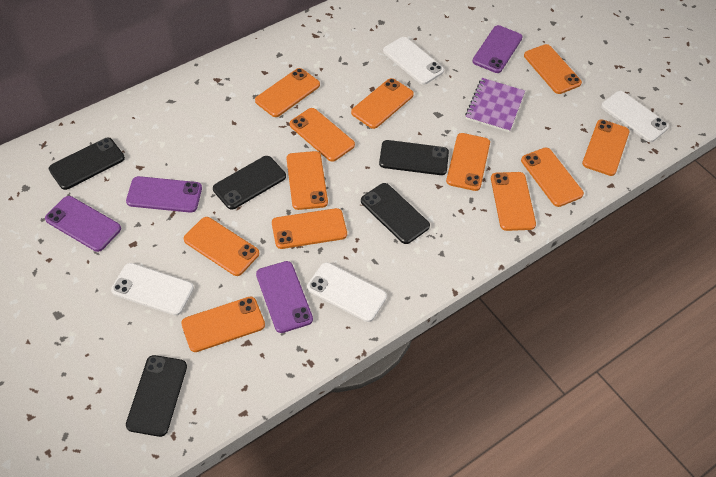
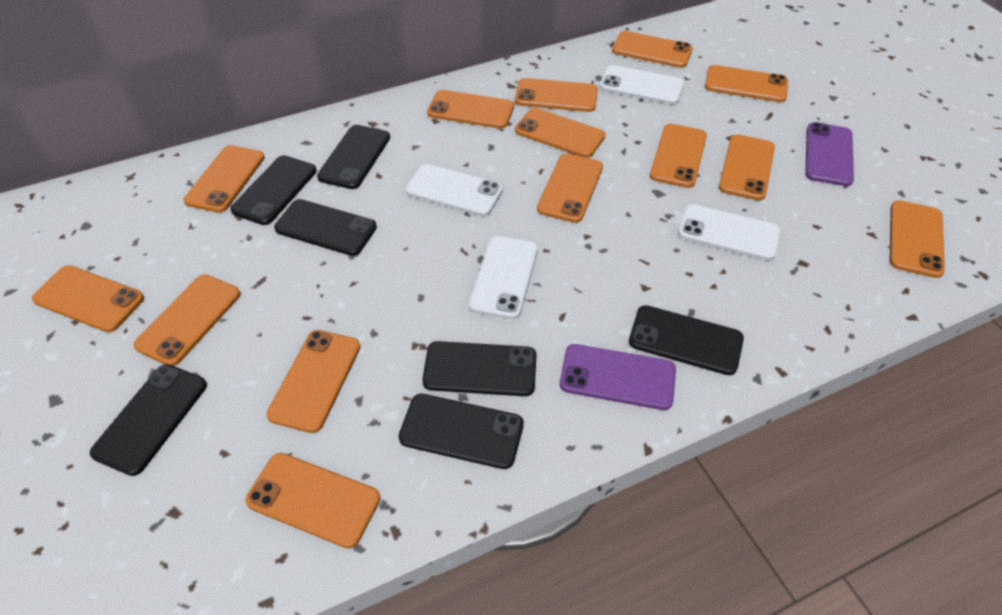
black phone: [49,138,125,190] [126,355,187,437] [213,156,286,210] [361,183,430,244] [379,140,449,175] = 5 -> [90,364,207,476] [230,155,317,225] [274,199,377,256] [317,125,390,189] [399,394,524,469] [423,341,537,396] [629,305,744,375] = 7
orange phone: [181,296,265,352] [184,217,259,276] [255,68,320,117] [272,208,347,249] [287,151,328,210] [290,108,355,162] [351,78,414,129] [446,133,490,191] [491,172,536,231] [521,147,584,207] [524,44,582,94] [582,119,630,176] = 12 -> [32,265,144,332] [134,274,241,366] [184,145,265,213] [245,453,380,549] [266,330,360,433] [427,90,514,129] [515,78,598,112] [515,108,605,158] [537,153,603,223] [612,31,693,68] [650,124,707,188] [705,65,788,102] [719,134,775,201] [890,200,945,278] = 14
purple notebook: [465,78,525,132] = 1 -> none = 0
purple phone: [45,196,121,252] [126,176,202,213] [256,261,313,333] [473,25,522,73] = 4 -> [560,344,676,410] [805,122,854,186] = 2

